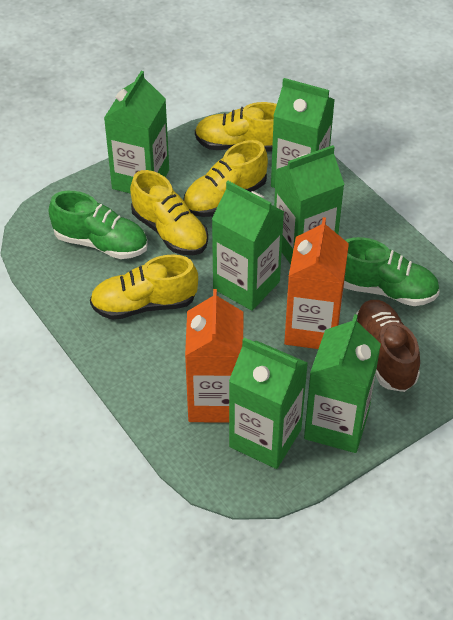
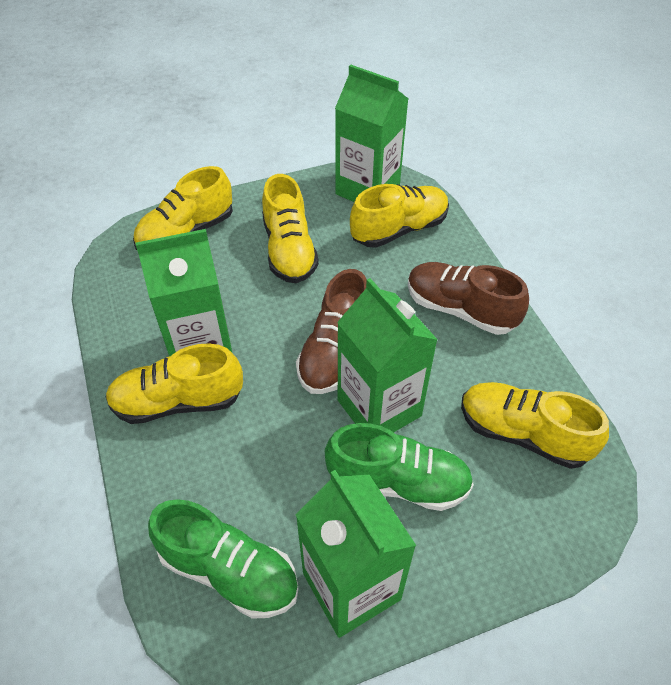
brown shoe: [356,300,420,392] = 1 -> [296,269,367,394] [408,262,529,335] = 2
green carton: [104,71,169,194] [212,181,284,311] [229,338,308,469] [271,78,335,188] [274,145,345,264] [304,314,381,453] = 6 -> [135,229,232,356] [296,470,417,638] [335,64,408,202] [337,278,438,432] = 4
orange carton: [185,289,243,423] [284,217,349,349] = 2 -> none = 0
yellow shoe: [90,254,198,320] [130,170,208,255] [183,140,268,217] [195,102,277,151] = 4 -> [106,343,243,424] [133,166,233,250] [262,174,319,283] [350,184,449,248] [461,382,609,469] = 5

